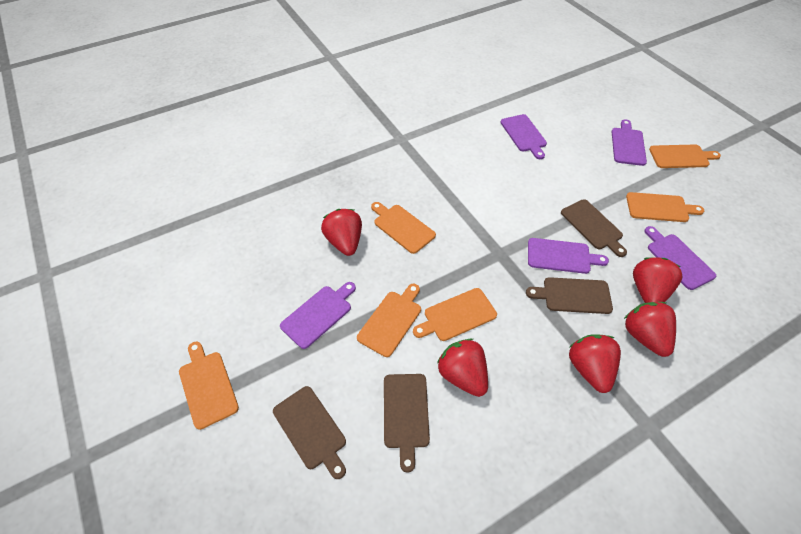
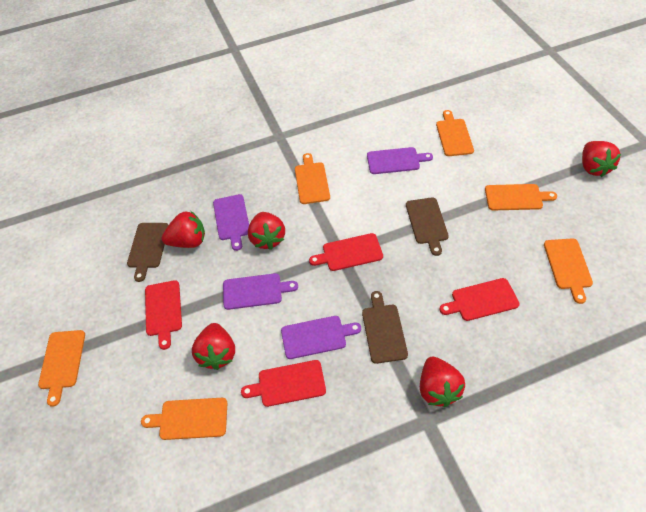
brown cutting board: [273,386,346,479] [384,374,430,473] [526,277,613,314] [561,199,627,257] = 4 -> [127,223,168,282] [362,291,408,364] [406,197,449,256] = 3
purple cutting board: [280,282,356,349] [500,114,547,159] [528,238,609,274] [612,119,647,166] [644,226,716,290] = 5 -> [213,194,249,251] [223,273,298,310] [281,316,361,359] [367,147,433,174] = 4
red cutting board: none = 0 -> [145,280,182,350] [241,360,326,407] [309,233,383,271] [439,278,520,321] = 4

